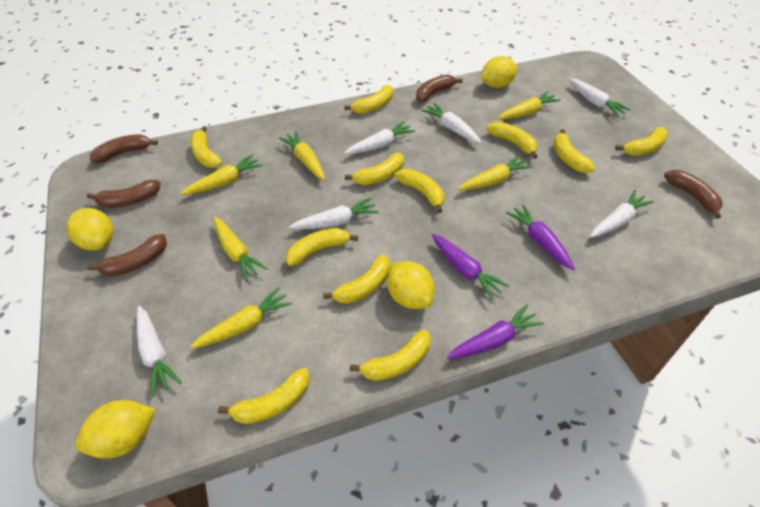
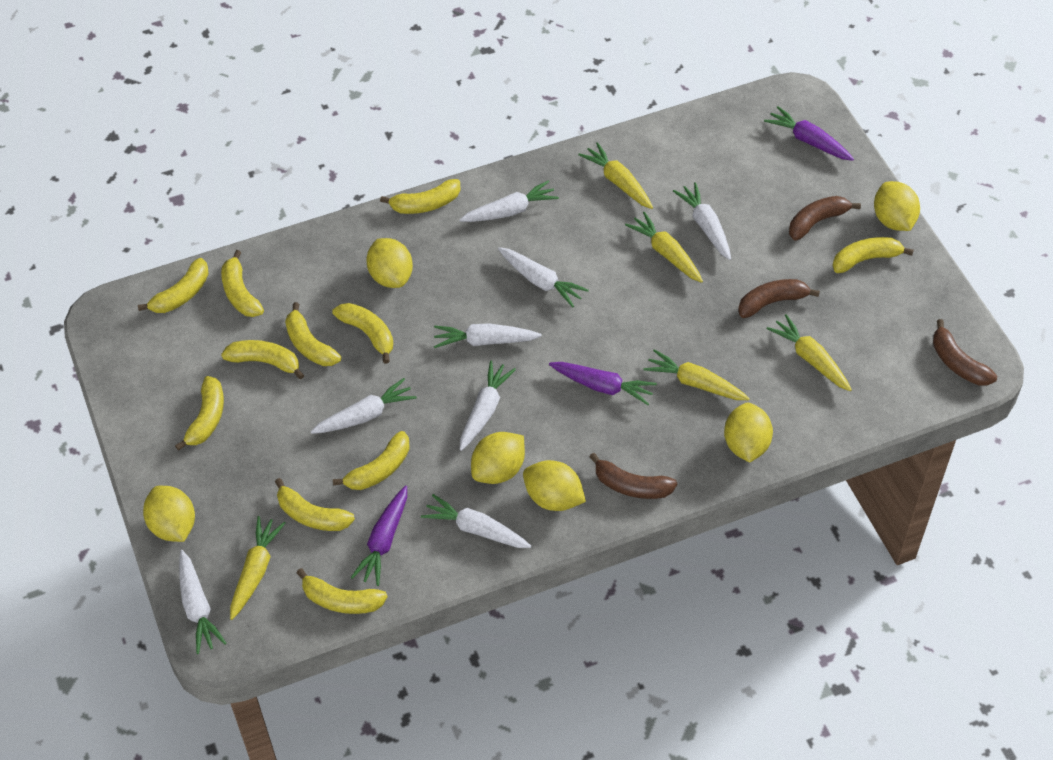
brown banana: [87,180,161,208] [87,234,167,277] [90,134,158,163] [416,74,463,102] [664,170,723,219] = 5 -> [590,453,677,499] [738,279,820,318] [789,196,861,241] [933,319,997,385] = 4
white carrot: [137,306,182,397] [289,198,379,229] [344,121,416,154] [421,103,482,143] [569,78,631,117] [590,190,654,238] = 6 -> [179,550,227,654] [311,378,417,434] [421,494,531,548] [434,323,542,348] [459,180,559,222] [460,361,516,451] [498,247,589,307] [673,182,731,260] = 8
yellow carrot: [181,155,263,195] [190,287,292,349] [214,217,268,281] [279,131,325,180] [458,155,532,190] [498,91,561,119] = 6 -> [230,516,285,620] [578,142,653,209] [625,212,703,283] [643,349,750,400] [767,314,852,391] = 5
yellow lemon: [67,208,113,251] [75,400,156,459] [387,261,435,309] [481,56,517,88] = 4 -> [143,486,195,542] [366,238,413,288] [471,432,525,484] [523,460,586,511] [724,403,773,463] [874,181,920,231] = 6

